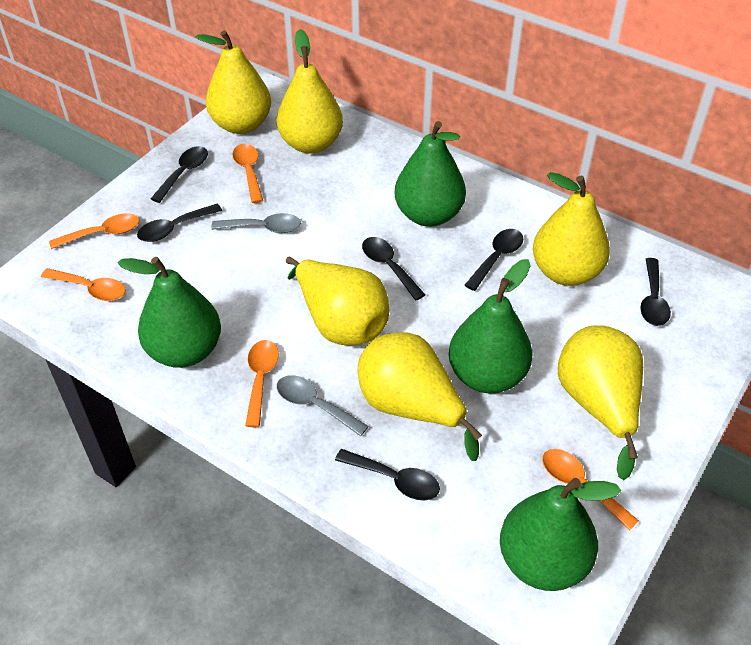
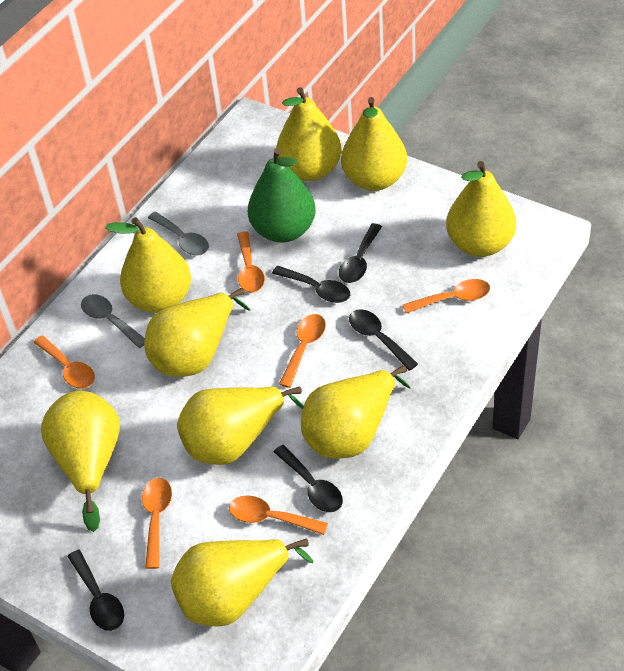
black spoon: [137,204,222,242] [151,146,208,203] [335,449,440,501] [362,237,425,301] [465,229,524,291] [640,258,671,326] = 6 -> [67,550,124,631] [272,266,350,303] [274,445,343,512] [339,223,382,283] [349,309,418,371] = 5
green pear: [118,257,221,368] [395,121,466,227] [449,259,532,393] [500,478,621,591] = 4 -> [248,148,316,243] = 1
orange spoon: [41,268,126,301] [49,213,139,249] [232,144,263,203] [245,340,279,427] [542,449,639,531] = 5 -> [33,335,95,389] [142,478,172,569] [229,495,328,535] [237,231,265,292] [279,314,326,388] [403,279,490,313] = 6
yellow pear: [196,30,271,134] [277,29,343,154] [286,257,389,346] [358,332,482,461] [533,172,610,286] [558,325,643,480] = 6 -> [41,391,120,532] [105,217,191,313] [144,288,250,377] [171,539,314,627] [177,386,304,465] [276,87,342,181] [301,365,411,459] [341,97,407,191] [446,161,516,257] = 9

